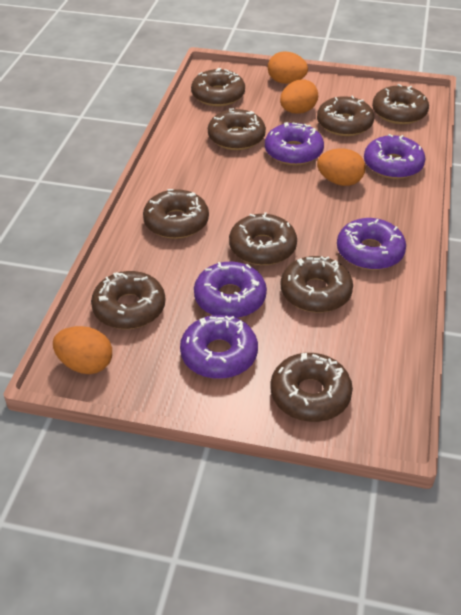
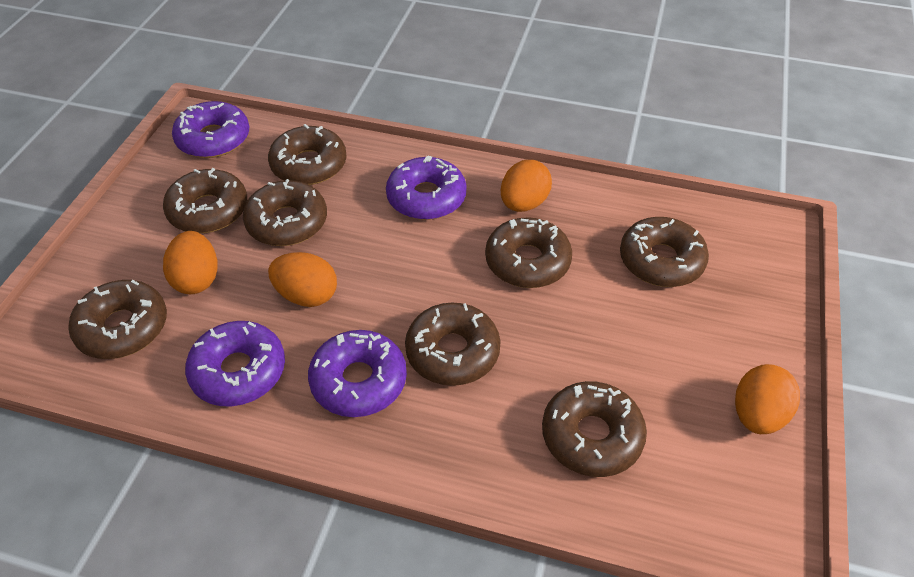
brown donut: [91,271,165,329] [143,189,209,239] [191,68,245,106] [208,108,266,150] [229,212,297,265] [270,353,353,422] [281,256,353,312] [317,96,374,136] [372,84,429,124] = 9 -> [68,280,167,359] [163,168,247,233] [243,179,327,246] [268,124,347,185] [405,303,501,386] [485,217,572,288] [542,381,647,477] [620,217,709,287] = 8
purple donut: [180,315,258,379] [194,261,267,318] [265,122,324,165] [337,218,406,270] [364,134,426,179] = 5 -> [172,101,249,158] [185,321,285,406] [308,330,407,417] [386,156,467,220] = 4

